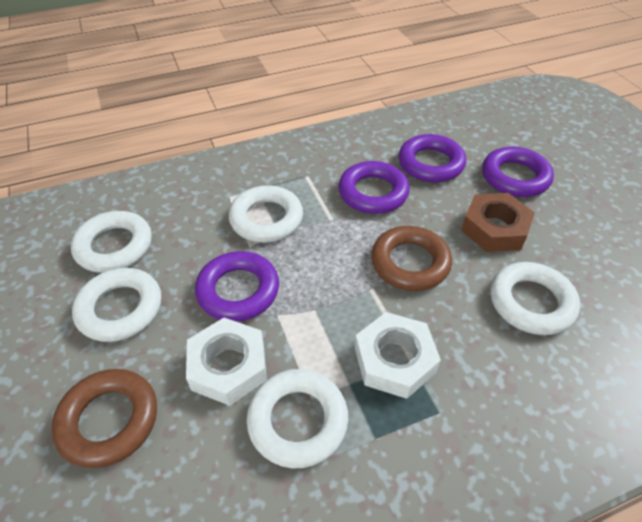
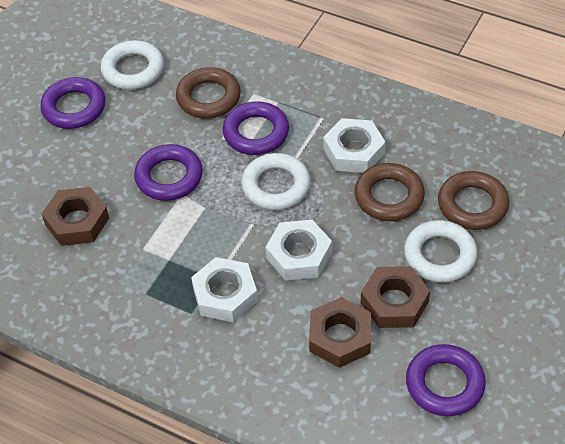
brown nut: [461,193,535,252] = 1 -> [42,187,109,246] [309,297,371,368] [361,266,430,328] = 3
brown ring: [51,369,157,468] [371,226,452,291] = 2 -> [176,67,241,118] [354,163,425,221] [438,171,509,230] = 3
white nut: [186,318,267,406] [355,312,441,399] = 2 -> [191,257,258,322] [266,220,332,281] [323,118,386,173] = 3
white ring: [71,211,152,273] [72,268,161,342] [229,185,303,243] [247,369,348,468] [490,262,580,335] = 5 -> [101,40,164,90] [241,153,311,210] [404,220,478,283] = 3

